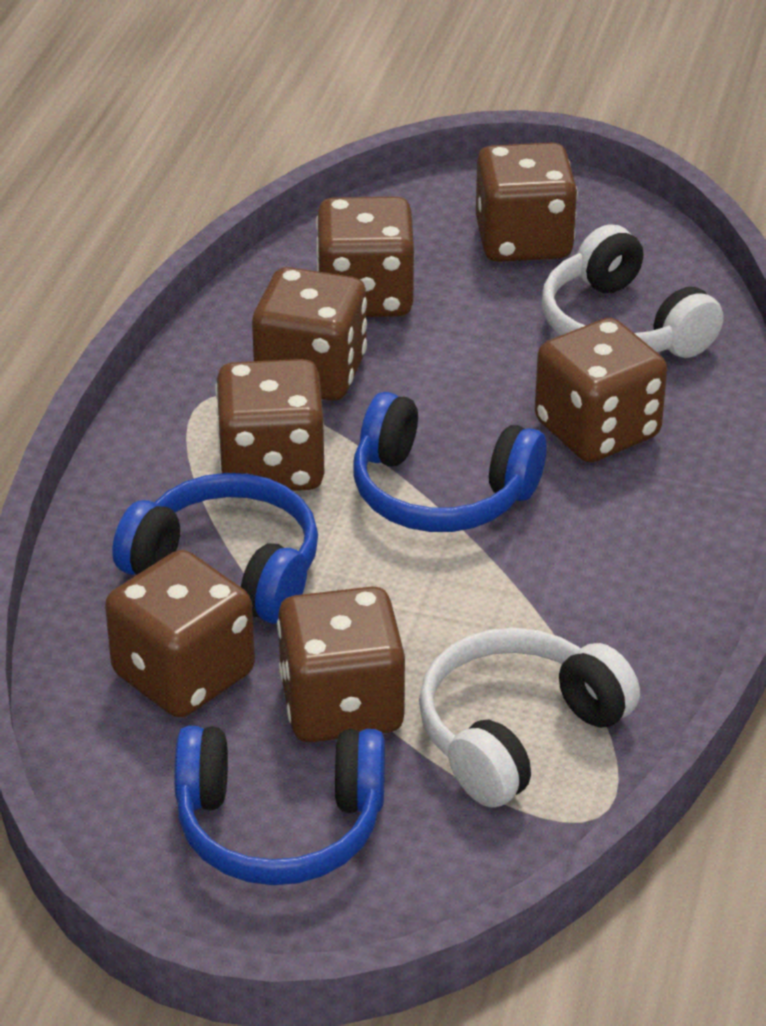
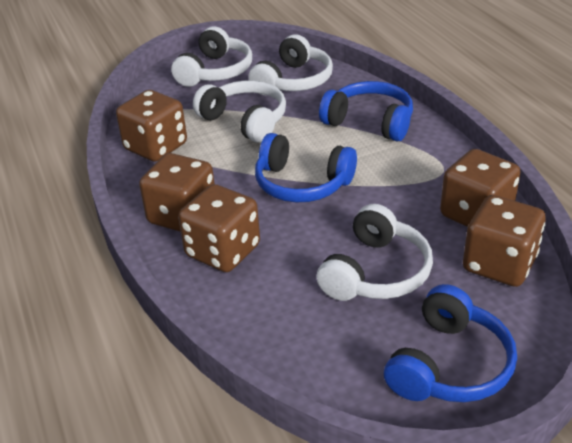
brown dice: [105,550,255,717] [215,359,324,491] [252,267,367,401] [277,586,406,742] [316,196,414,317] [476,142,578,262] [535,318,667,462] = 7 -> [116,90,187,162] [139,153,215,232] [178,184,260,272] [440,149,521,227] [463,195,546,287] = 5
white headphones: [419,628,640,807] [542,224,724,358] = 2 -> [171,27,252,87] [193,80,286,143] [248,34,333,95] [316,204,433,301] = 4

